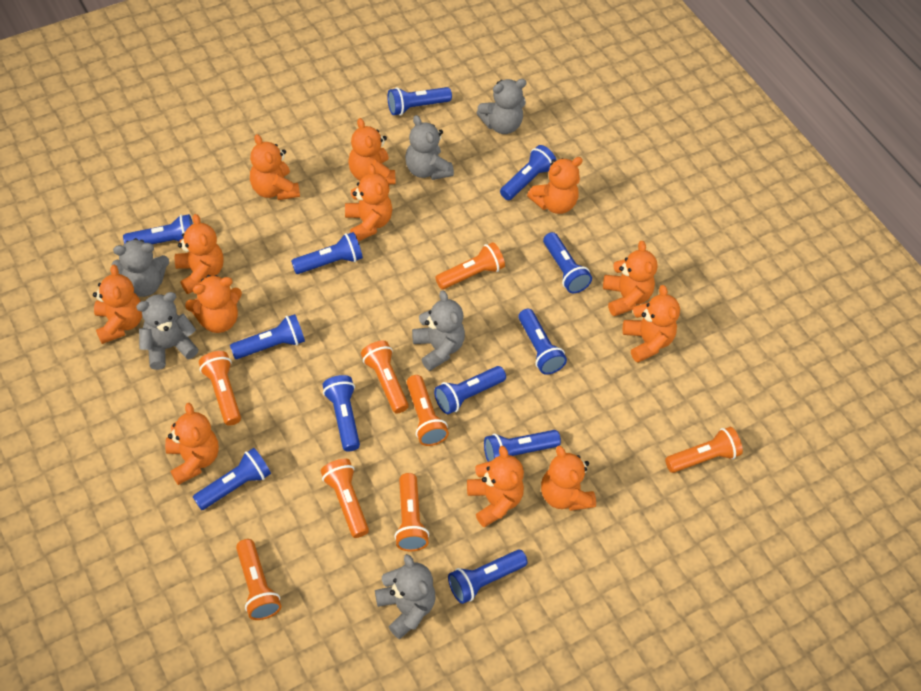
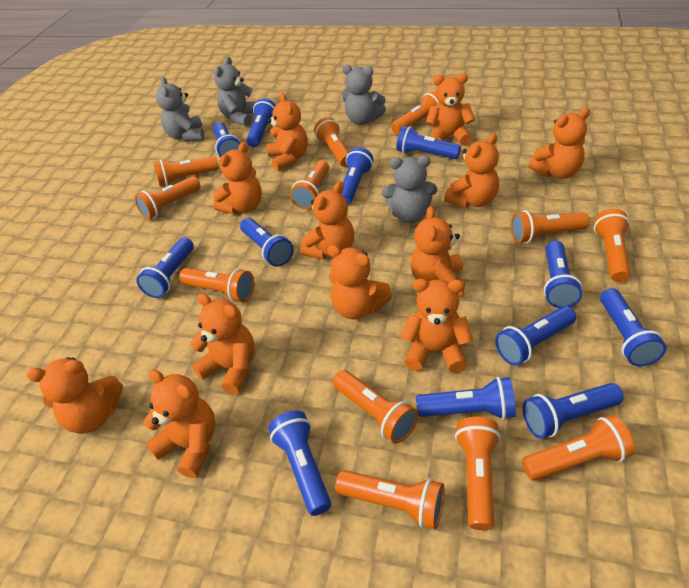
grey teddy bear: [111,238,169,297] [136,292,199,370] [375,554,436,639] [405,115,454,180] [412,290,465,371] [476,79,527,134] = 6 -> [156,77,204,142] [214,57,257,127] [342,64,386,125] [382,155,438,223] = 4
orange flashlight: [199,351,241,426] [236,539,281,620] [321,459,369,538] [361,341,409,413] [394,473,429,551] [407,375,449,446] [435,242,505,289] [665,427,743,473] = 8 -> [135,176,200,220] [154,156,219,187] [179,268,254,302] [290,160,329,209] [314,117,349,167] [333,370,418,444] [335,470,444,529] [391,91,439,135] [455,417,501,530] [511,210,590,243] [522,415,635,481] [594,209,631,282] = 12

